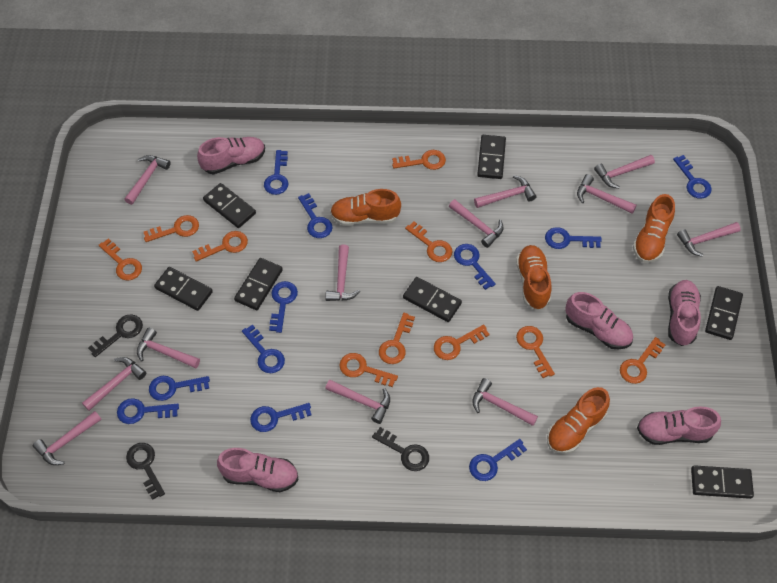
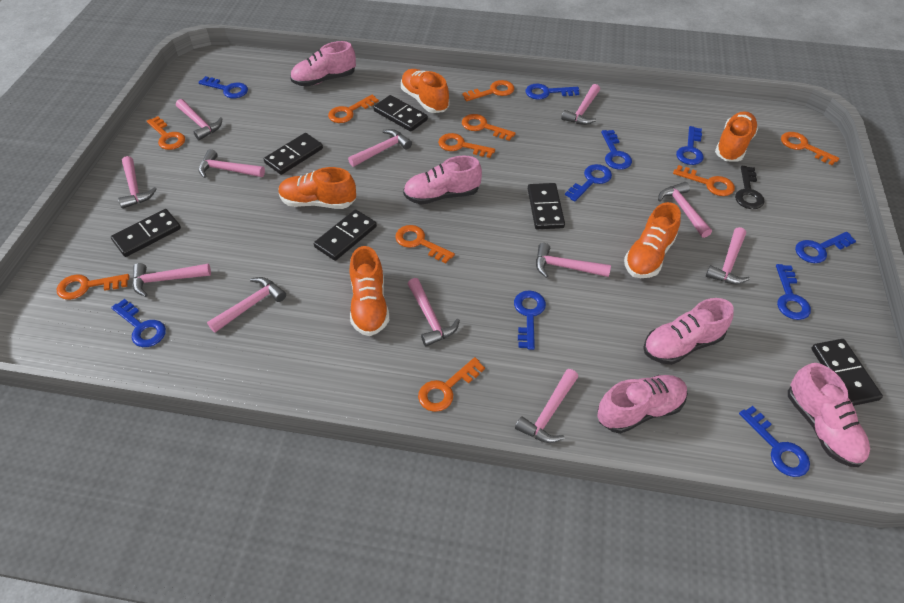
black domino: [154,267,213,311] [203,183,256,228] [234,258,283,310] [403,277,462,322] [477,135,506,179] [691,465,754,499] [705,286,743,340] = 7 -> [111,209,181,257] [264,133,323,175] [314,210,377,261] [373,95,428,132] [528,183,565,229] [811,339,883,406] = 6
black key: [88,314,143,357] [126,443,165,500] [372,427,429,471] = 3 -> [735,166,764,209] = 1
blue key: [117,398,179,424] [149,376,210,401] [242,325,285,373] [250,403,311,432] [264,150,288,195] [269,281,298,333] [298,193,333,238] [454,244,496,290] [469,439,527,481] [545,227,602,249] [673,155,712,199] = 11 -> [111,299,166,347] [198,76,248,98] [514,290,546,350] [526,84,579,100] [565,164,612,201] [601,130,632,170] [676,126,704,165] [739,406,810,477] [776,264,811,320] [795,232,856,263] = 10
orange shoe: [330,189,401,226] [516,245,552,310] [547,387,610,454] [633,194,675,263] = 4 -> [278,167,356,209] [350,246,389,336] [401,69,449,113] [624,202,681,278] [715,111,758,162] = 5

